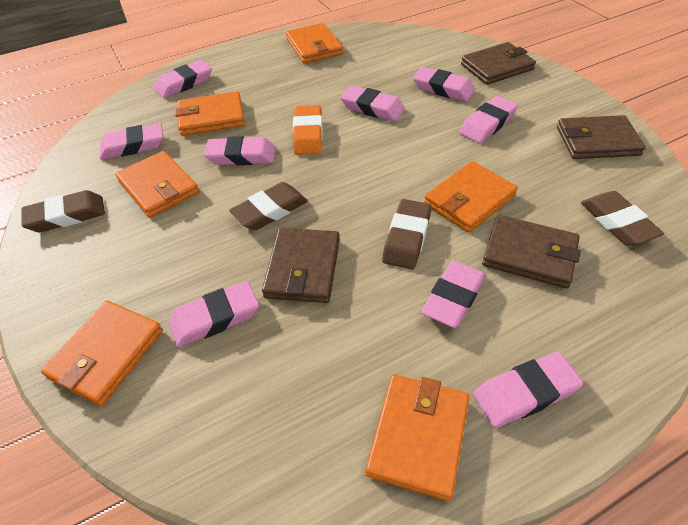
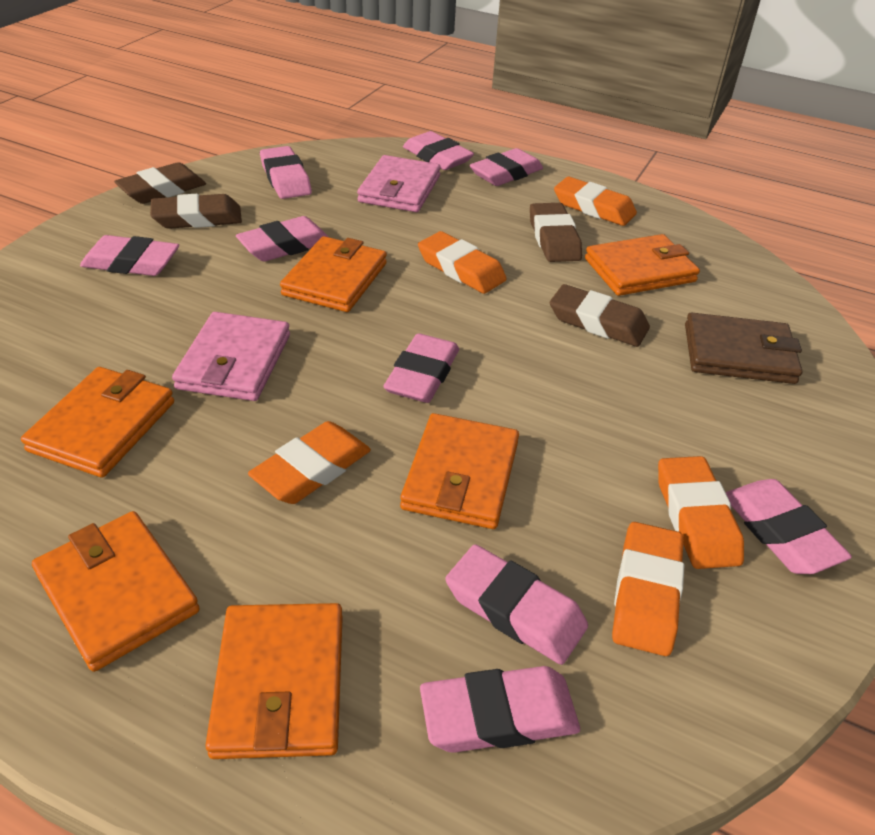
brown wallet: [262,228,340,303] [461,42,536,85] [482,215,581,288] [557,115,646,159] = 4 -> [685,313,802,384] = 1
orange eraser: [293,105,323,155] = 1 -> [248,421,371,504] [418,231,507,294] [554,177,637,226] [612,522,684,656] [658,456,744,569] = 5
pink wallet: none = 0 -> [172,312,290,401] [357,155,441,212] = 2

